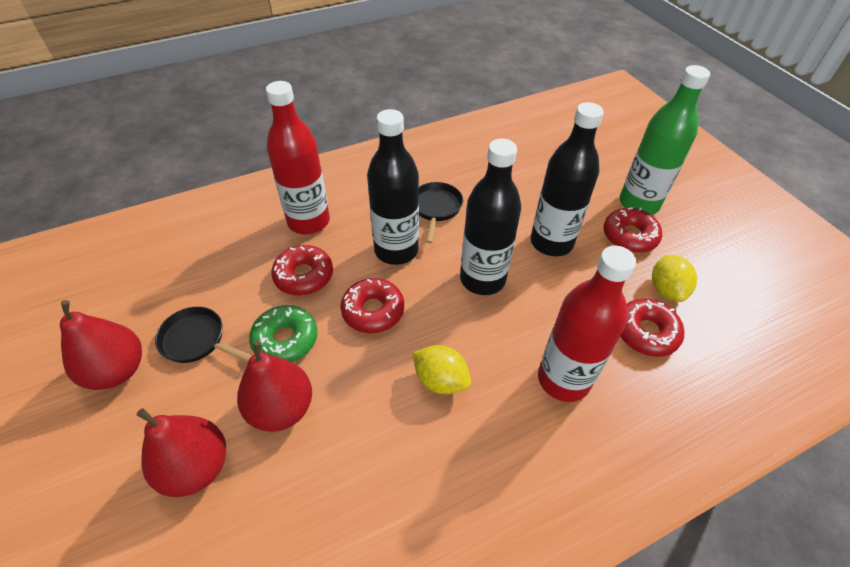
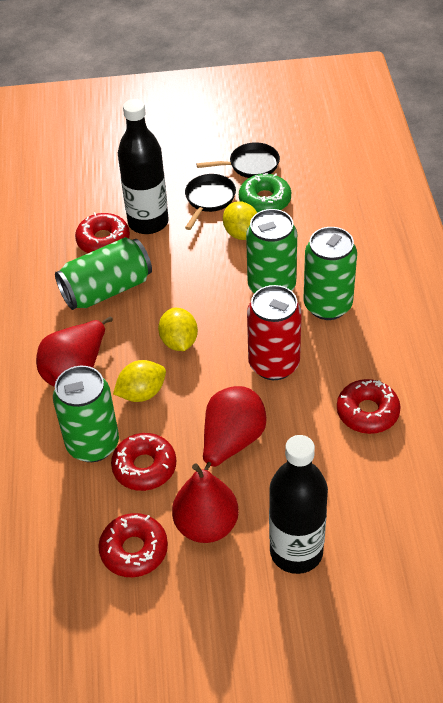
black bottle: [367,109,419,265] [460,139,521,295] [531,102,604,256] = 3 -> [118,99,169,234] [269,435,328,574] = 2
green bottle: [619,65,710,215] = 1 -> none = 0
green can: none = 0 -> [53,366,119,462] [55,237,152,310] [246,209,297,293] [304,227,357,320] = 4
red bottle: [266,81,330,234] [538,246,636,402] = 2 -> none = 0
red can: none = 0 -> [247,285,302,380] = 1
yellow lemon: [413,345,471,394] [652,255,697,302] = 2 -> [113,360,166,402] [158,308,198,351] [223,201,257,240] = 3

